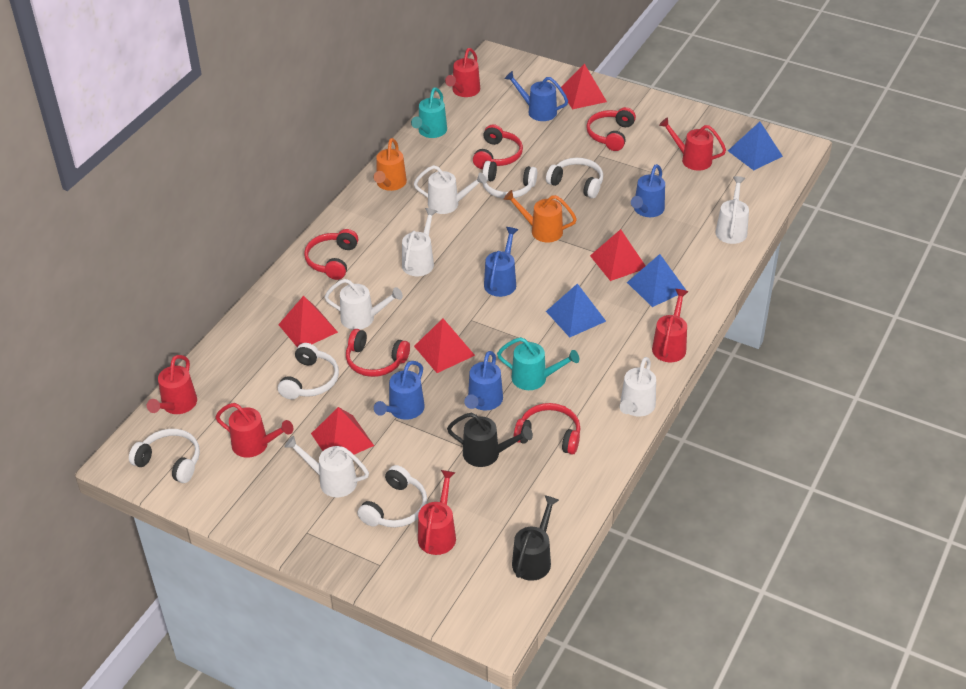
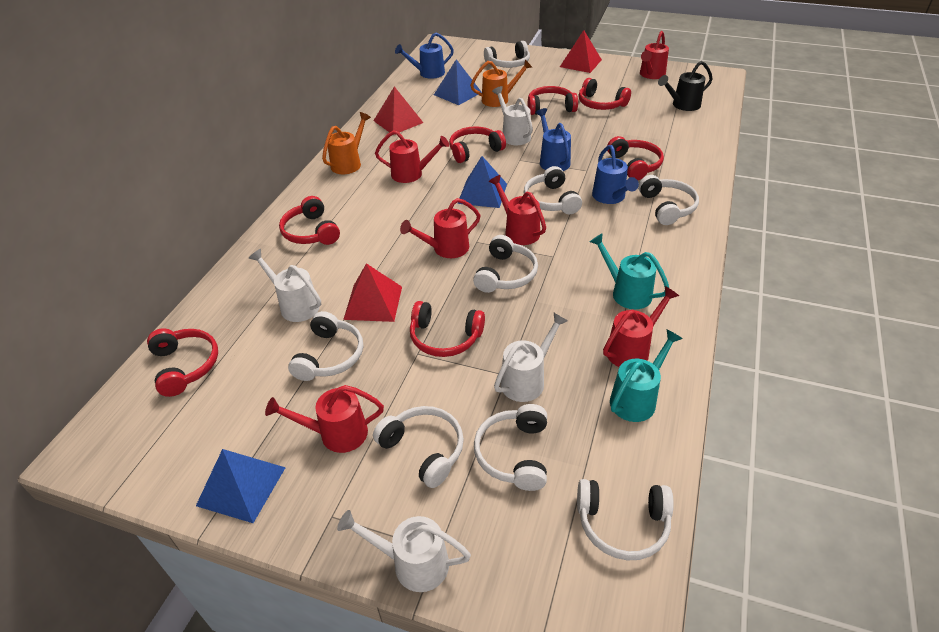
black watering can: [447,413,533,467] [512,495,559,581] = 2 -> [658,61,713,111] = 1
blue watering can: [374,361,425,420] [464,351,503,411] [484,227,518,297] [504,71,568,121] [631,164,665,217] = 5 -> [395,33,454,79] [536,108,571,171] [592,145,639,204] = 3
red headphones: [304,229,358,280] [346,329,410,377] [473,124,523,169] [514,403,580,455] [586,107,636,151] = 5 -> [147,328,218,397] [279,196,340,245] [410,301,485,357] [449,126,506,163] [528,86,578,115] [578,78,631,110] [607,136,664,180] = 7
red pyramid: [278,296,338,347] [311,407,374,455] [414,318,475,373] [561,63,607,109] [590,229,645,281] = 5 -> [343,263,402,322] [374,86,423,135] [560,30,602,73] = 3
white headphones: [129,429,200,483] [278,343,339,400] [358,465,427,527] [483,161,537,199] [546,158,603,198] = 5 -> [288,311,363,381] [373,406,464,488] [473,235,538,293] [474,404,547,491] [484,41,530,68] [524,166,582,214] [577,479,674,560] [638,175,699,225] = 8
white watering can: [284,436,369,497] [325,279,403,330] [402,208,437,276] [414,165,487,214] [619,357,656,417] [716,176,749,244] = 6 -> [248,249,321,322] [337,510,471,592] [492,86,533,145] [494,312,568,402] = 4

